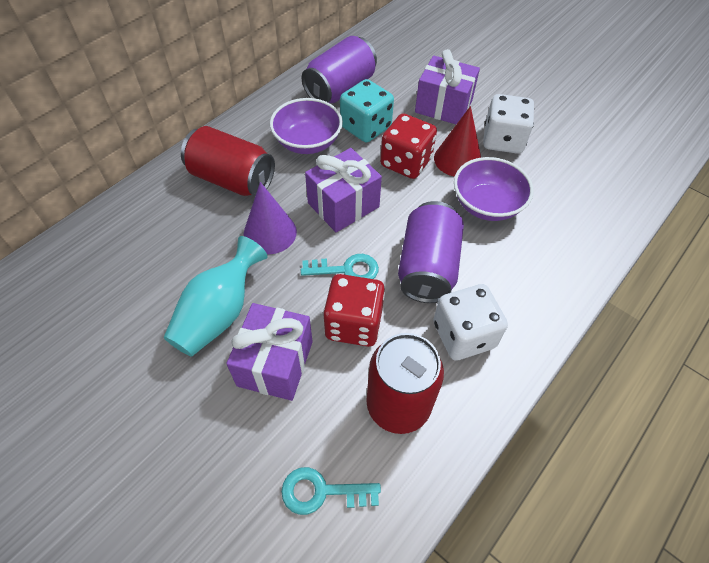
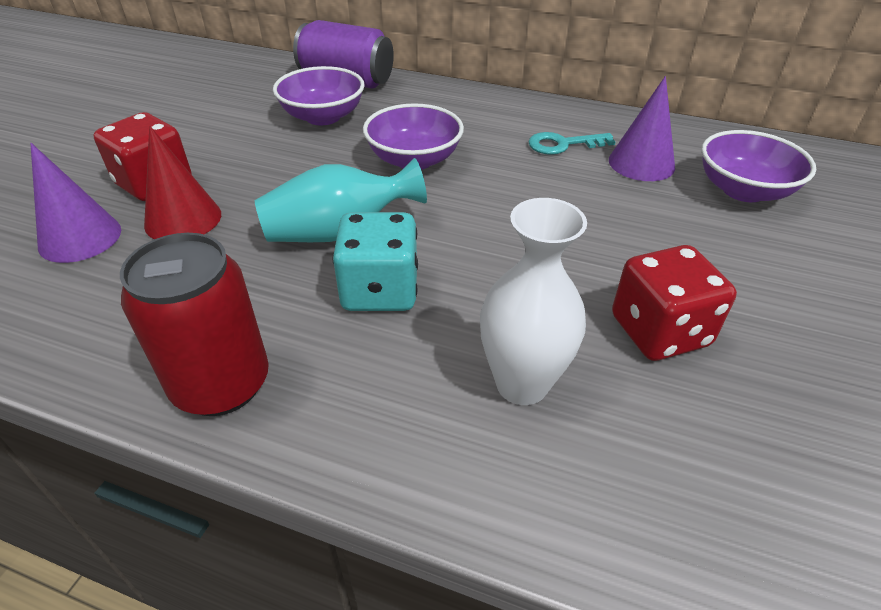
purple bowl: [270,98,343,154] [454,157,534,221] = 2 -> [273,66,365,125] [363,103,464,170] [701,130,816,202] = 3
purple can: [302,36,377,103] [398,201,464,303] = 2 -> [293,20,394,89] = 1
purple cone: [244,182,297,254] = 1 -> [30,143,121,263] [609,76,675,181] = 2
purple gift: [226,303,313,401] [305,148,382,232] [415,49,480,124] = 3 -> none = 0
red can: [181,126,275,196] [366,333,444,434] = 2 -> [120,233,269,416] = 1
turquoise key: [281,467,381,515] [301,254,379,279] = 2 -> [528,132,615,155] = 1
white dice: [433,284,508,361] [483,94,534,154] = 2 -> none = 0
white vase: none = 0 -> [480,198,587,405] = 1

